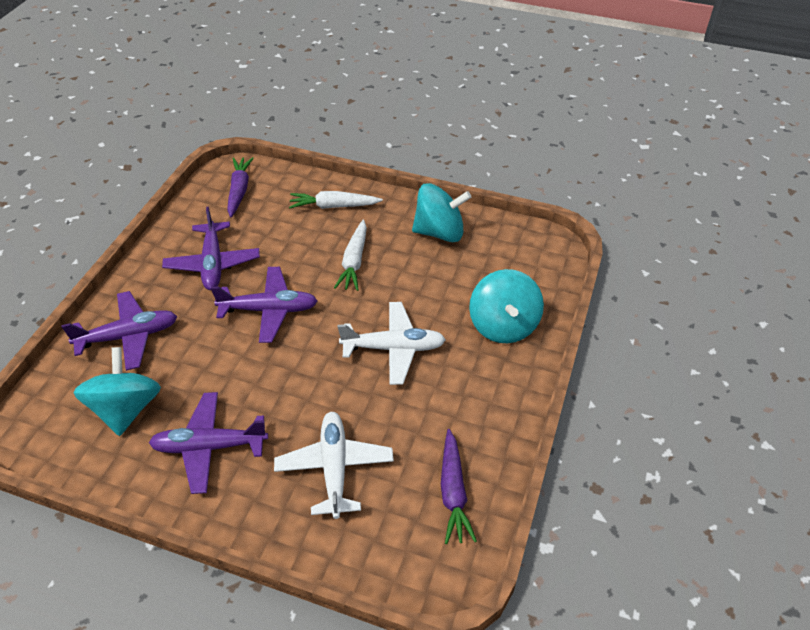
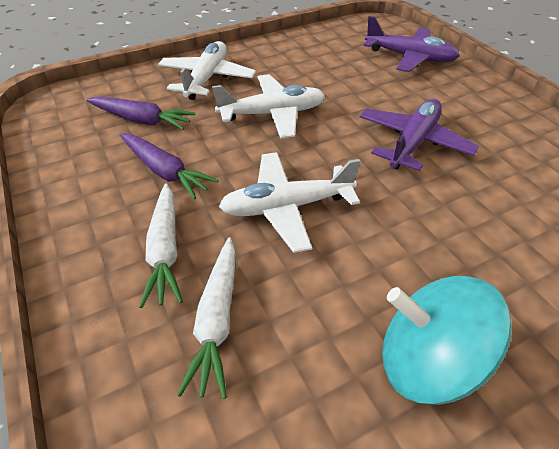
purple plane: [61,291,177,371] [149,392,268,494] [162,207,260,290] [211,267,317,343] = 4 -> [360,99,479,171] [364,16,460,72] = 2
turquoise spinning top: [74,347,161,436] [412,183,471,242] [469,269,544,343] = 3 -> [382,276,512,405] = 1
white plane: [274,412,394,519] [338,302,446,385] = 2 -> [158,41,256,100] [212,74,325,139] [219,152,360,253] = 3

